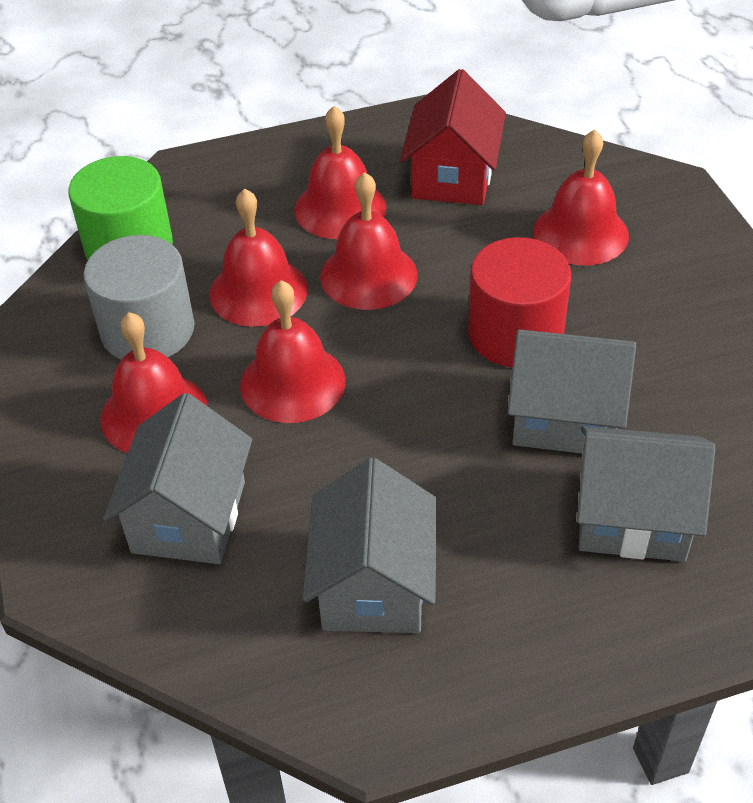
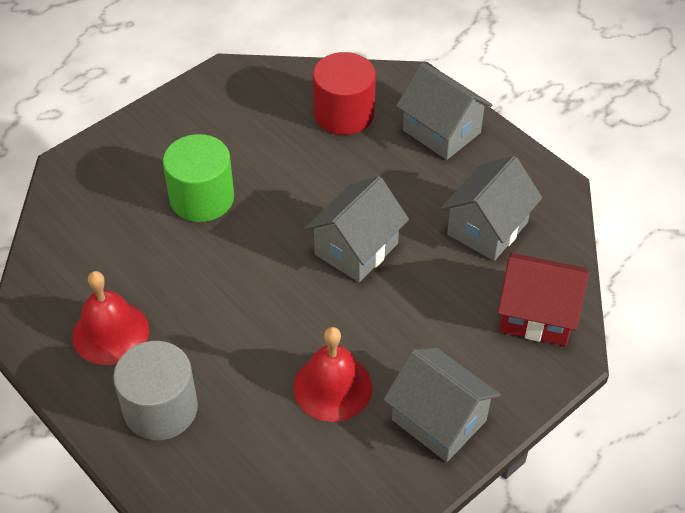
red bell: [100,312,208,453] [209,188,308,327] [240,280,346,423] [294,106,387,239] [320,172,418,310] [533,129,629,266] = 6 -> [72,271,149,365] [294,327,373,422] = 2

